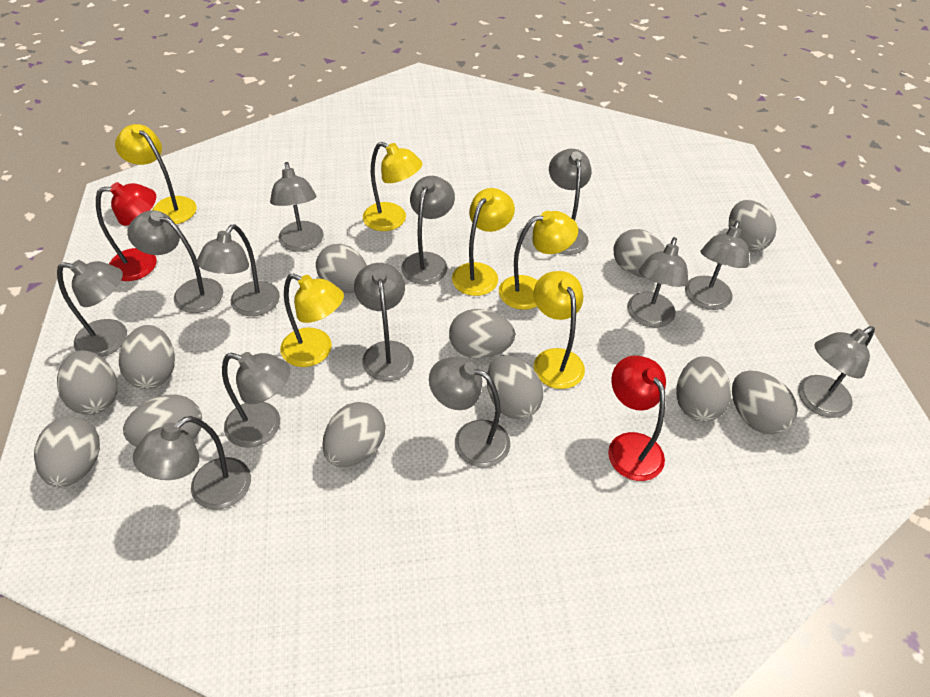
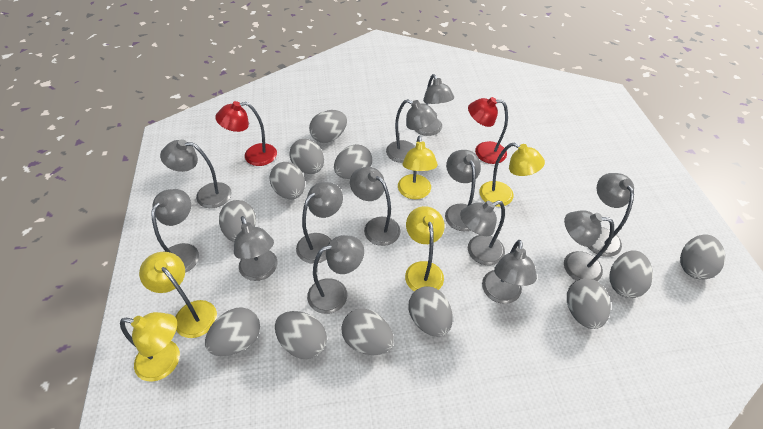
yellow lamp: [115,124,196,224] [280,273,344,367] [363,142,422,231] [452,188,515,296] [499,211,578,310] [534,271,585,389] = 6 -> [120,312,180,381] [139,252,217,338] [398,136,438,199] [405,206,445,291] [479,143,545,207] = 5

